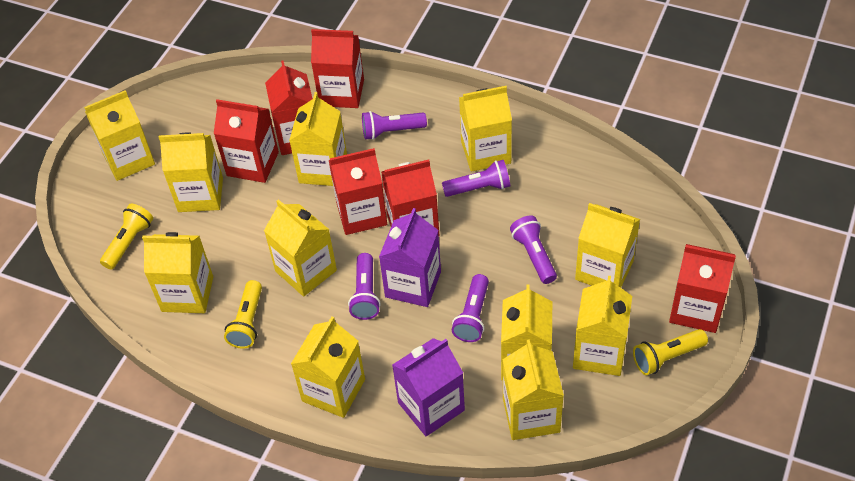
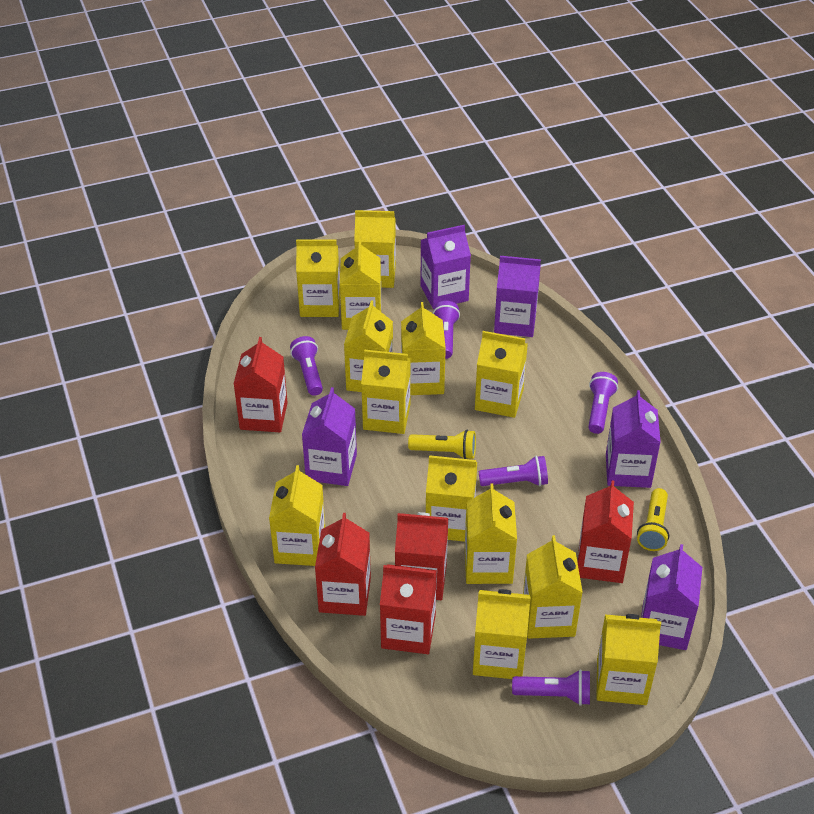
purple carton: [379,208,441,307] [392,338,465,436] = 2 -> [302,387,357,486] [420,225,471,309] [494,256,541,337] [606,390,661,488] [641,544,703,650] = 5
red carton: [214,99,279,183] [265,60,313,155] [311,29,364,108] [329,148,387,235] [381,159,439,236] [669,244,736,333] = 6 -> [234,337,288,432] [315,513,371,616] [380,564,437,654] [395,512,448,600] [577,481,634,583] = 5
yellow carton: [84,90,155,181] [142,232,213,313] [159,132,223,212] [264,200,337,297] [289,92,347,186] [291,316,365,418] [459,86,512,172] [501,284,552,381] [502,339,564,440] [573,276,632,376] [575,203,640,288] = 11 -> [269,465,325,566] [296,239,340,317] [340,240,381,330] [344,300,393,392] [354,210,396,288] [361,350,411,434] [401,302,446,395] [426,455,477,542] [465,483,517,584] [473,589,531,679] [475,331,528,418] [523,535,583,639] [597,614,661,705] = 13
yellow flashlight: [100,204,153,270] [224,280,262,349] [633,329,708,375] = 3 -> [408,430,476,459] [637,488,669,551] = 2

